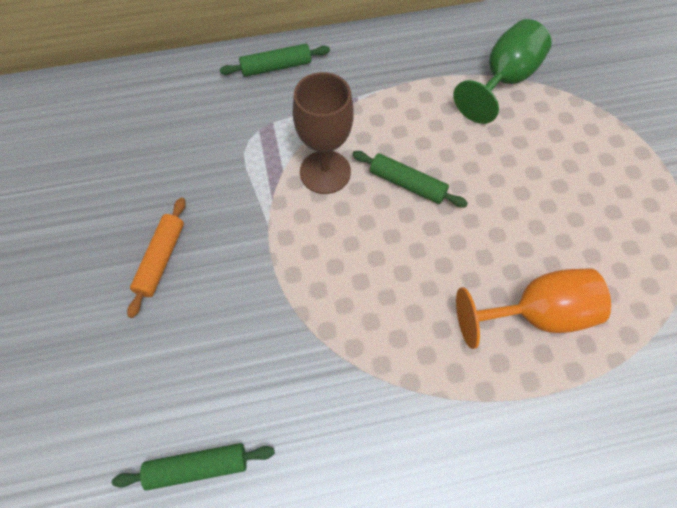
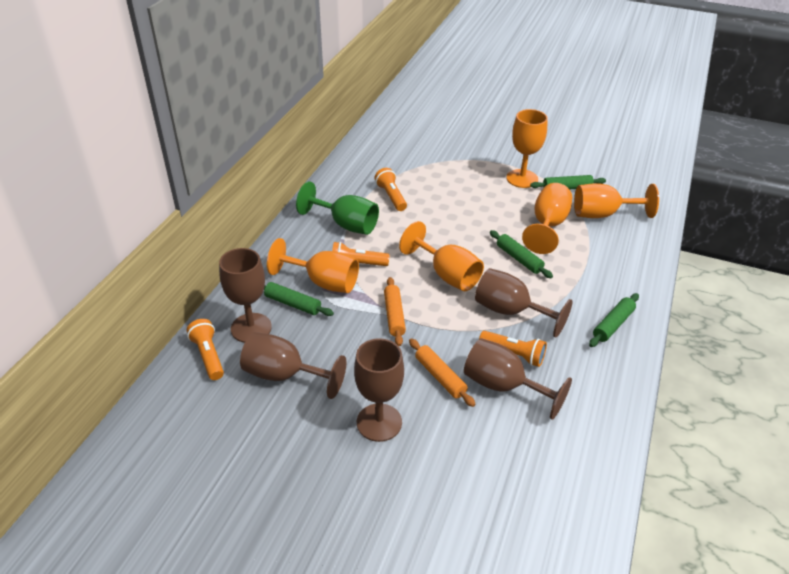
brown goblet: [293,72,353,194] = 1 -> [219,248,272,343] [240,332,346,399] [354,338,404,442] [464,338,572,420] [475,268,573,338] = 5
green rolling pin: [112,443,275,491] [220,44,330,77] [352,151,468,208] = 3 -> [264,282,334,316] [490,230,553,278] [530,175,606,189] [589,293,639,347] = 4
orange flashlight: none = 0 -> [186,319,224,380] [332,242,390,266] [374,168,407,211] [479,331,547,367] = 4
orange goblet: [456,268,611,349] = 1 -> [267,238,359,293] [399,221,484,291] [506,109,548,188] [522,183,572,254] [574,183,659,218] = 5
orange rolling pin: [127,198,186,318] = 1 -> [384,277,406,346] [409,339,476,407] = 2

